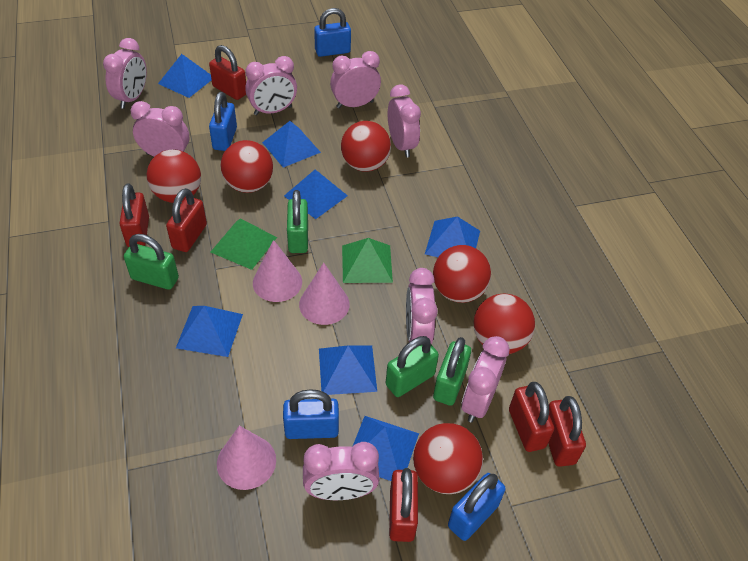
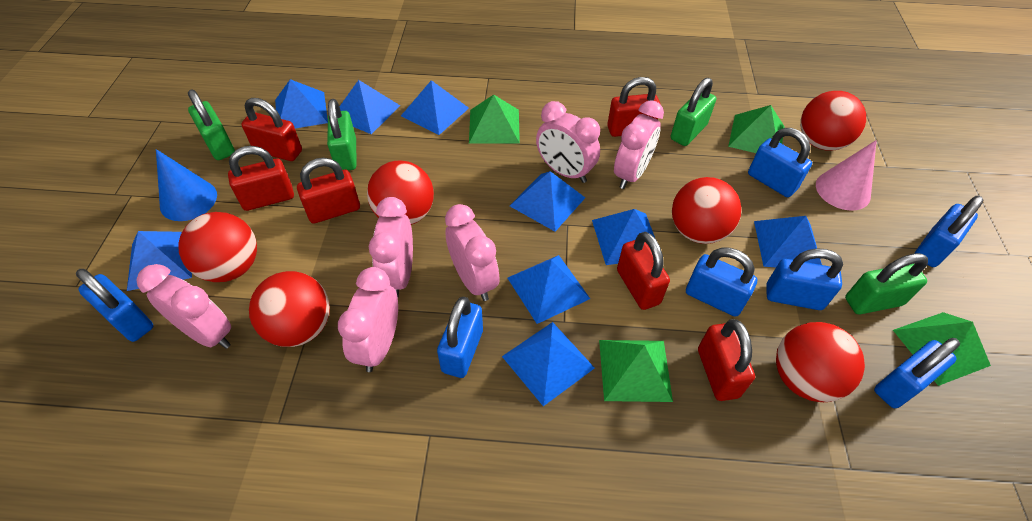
blue cone: none = 0 -> [156,149,217,221] = 1
blue padlock: [209,92,237,151] [283,389,339,439] [314,8,351,57] [448,473,506,541] = 4 -> [76,269,153,342] [437,297,483,378] [686,248,757,317] [748,128,812,197] [766,249,843,310] [874,338,960,408] [915,196,983,267] = 7
blue pyramid: [158,54,212,98] [176,306,243,357] [262,121,321,168] [284,169,348,219] [319,345,377,395] [352,416,419,481] [425,216,480,257] = 7 -> [127,231,192,291] [275,79,328,128] [339,80,400,134] [401,80,469,135] [502,322,595,406] [508,255,590,324] [510,171,585,232] [592,209,655,265] [754,216,822,267] = 9
green pyramid: [211,218,277,270] [342,238,393,283] = 2 -> [469,95,520,143] [599,340,673,402] [728,105,785,153] [893,312,991,386] = 4
pink clock: [103,38,147,109] [130,101,189,157] [245,56,297,115] [303,442,380,500] [330,51,381,108] [388,84,421,158] [406,268,438,344] [462,336,509,423] = 8 -> [136,264,231,349] [338,267,398,372] [369,197,413,297] [445,204,500,301] [536,101,600,183] [614,100,664,189] = 6
pink cone: [217,426,276,490] [253,240,302,302] [299,263,350,325] = 3 -> [816,140,877,211] = 1

